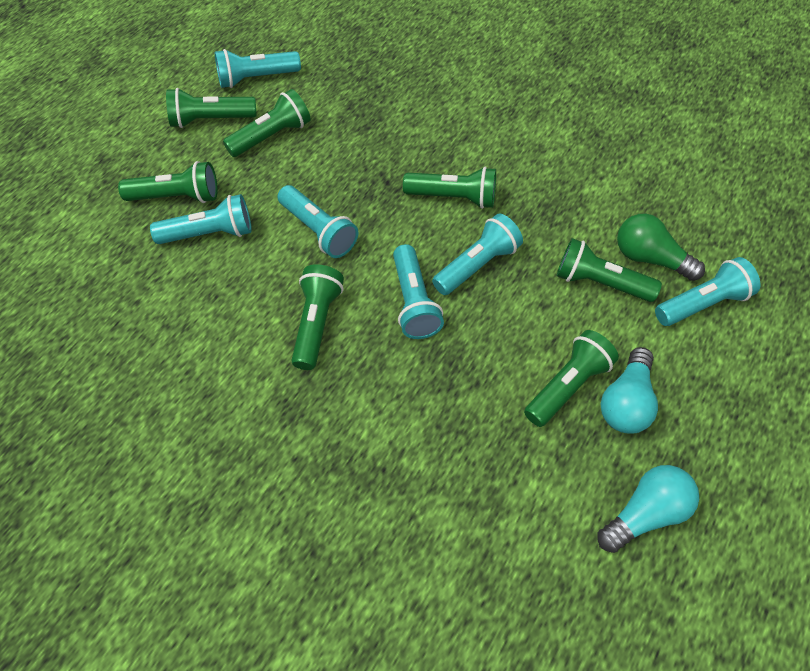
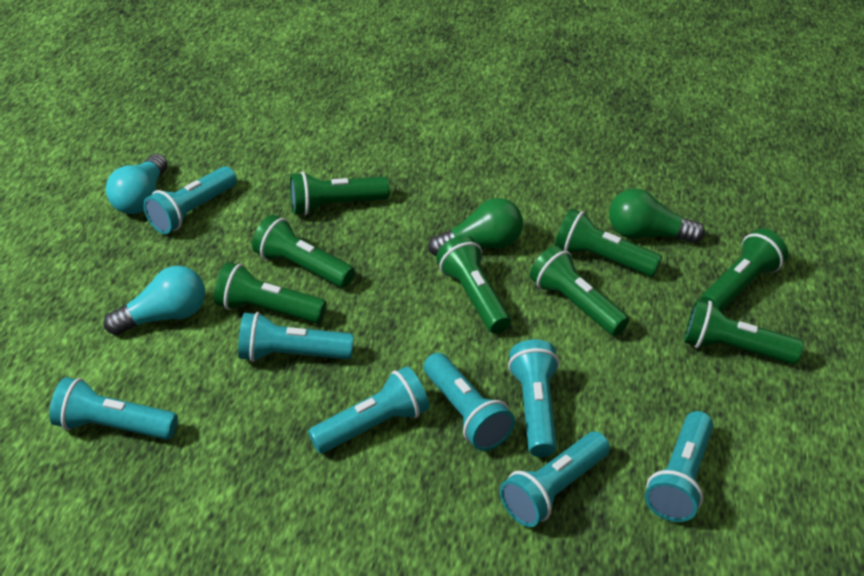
green flashlight: [118,161,218,203] [166,88,257,128] [223,89,311,157] [291,264,344,370] [403,167,496,209] [524,330,619,427] [557,238,662,302] = 7 -> [214,262,327,323] [252,215,355,288] [290,171,390,215] [436,235,511,334] [530,245,629,336] [555,208,662,277] [684,299,804,364] [700,229,788,312] = 8
green light bulb: [617,213,705,281] = 1 -> [429,198,523,256] [609,189,705,243] = 2
turquoise flashlight: [150,194,252,244] [215,49,301,88] [277,185,358,258] [393,244,444,339] [432,214,523,295] [655,257,760,326] = 6 -> [49,377,178,440] [143,166,237,234] [238,312,354,362] [308,366,429,453] [424,353,515,451] [500,431,610,527] [508,339,559,457] [645,411,713,522] = 8

